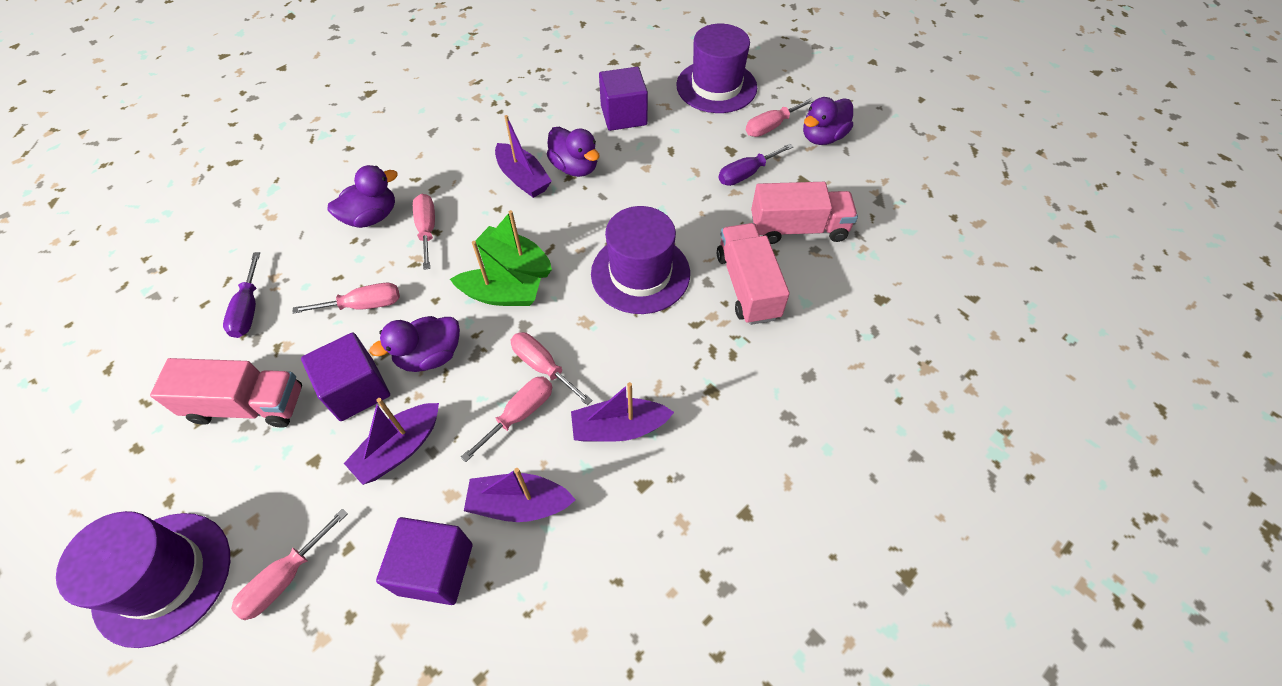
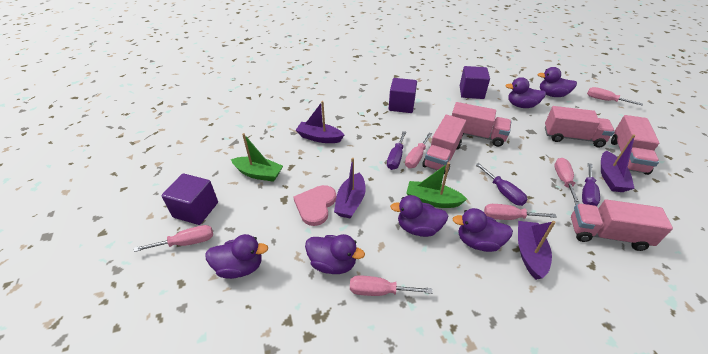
pink heart: none = 0 -> [293,185,336,226] = 1
pink truck: [150,358,302,428] [717,223,790,325] [751,182,858,244] = 3 -> [423,115,466,174] [452,102,511,147] [545,106,614,148] [571,199,673,251] [611,115,659,175] = 5
purple duck: [327,165,398,228] [370,316,460,372] [547,127,599,177] [803,97,853,145] = 4 -> [205,234,268,279] [305,234,365,274] [390,195,448,237] [452,208,513,252] [505,77,546,108] [538,67,577,97] = 6
purple hat: [56,511,230,648] [591,206,690,314] [676,24,757,113] = 3 -> none = 0
purple screwdriver: [223,252,260,338] [719,143,793,186] = 2 -> [387,131,406,170] [475,163,527,206] [582,163,600,206] = 3

